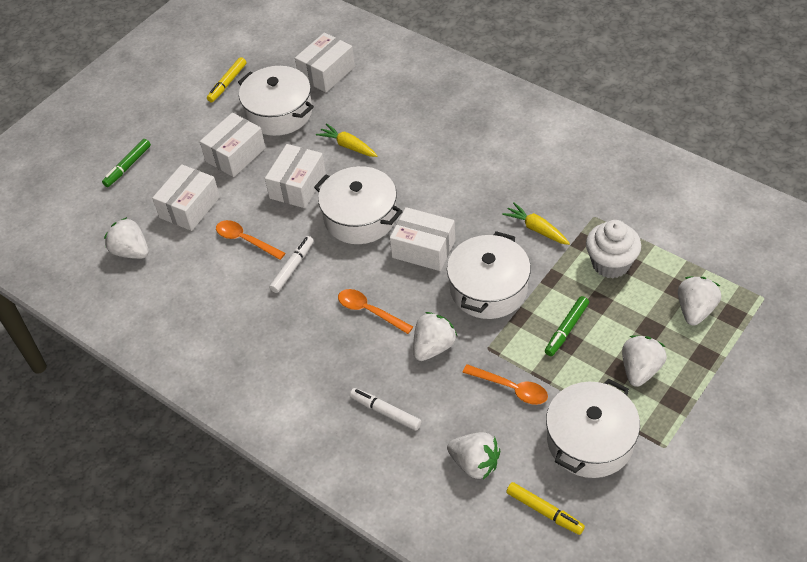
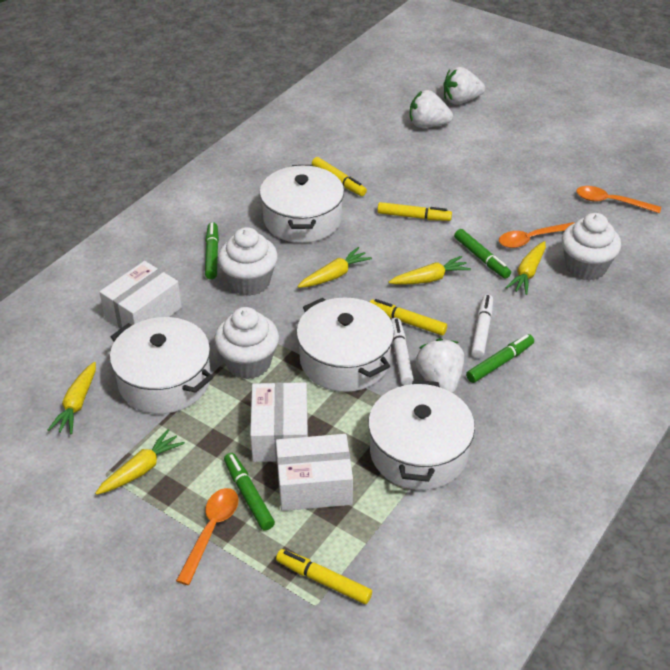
green marker: [102,139,151,187] [545,296,589,356] = 2 -> [205,222,219,279] [224,453,275,530] [454,229,511,279] [466,334,534,383] = 4
white box: [152,164,220,231] [200,113,266,177] [265,144,326,208] [295,32,355,92] [390,207,455,271] = 5 -> [99,261,182,329] [250,382,308,462] [276,434,353,511] = 3
white cupcake: [586,220,641,279] = 1 -> [214,307,279,379] [218,227,278,296] [562,213,621,281] = 3
white strawberry: [104,217,149,259] [413,312,457,361] [447,432,500,480] [622,335,667,387] [678,276,721,326] = 5 -> [410,90,453,128] [416,338,464,393] [443,67,485,104] = 3
yellow carrot: [316,123,377,157] [502,202,570,245] = 2 -> [48,362,96,434] [95,429,185,495] [297,247,372,288] [388,256,471,285] [505,241,546,295] = 5
yellow marker: [207,57,246,102] [506,482,585,535] = 2 -> [276,549,372,604] [312,157,367,196] [370,299,447,336] [377,202,452,221] = 4

